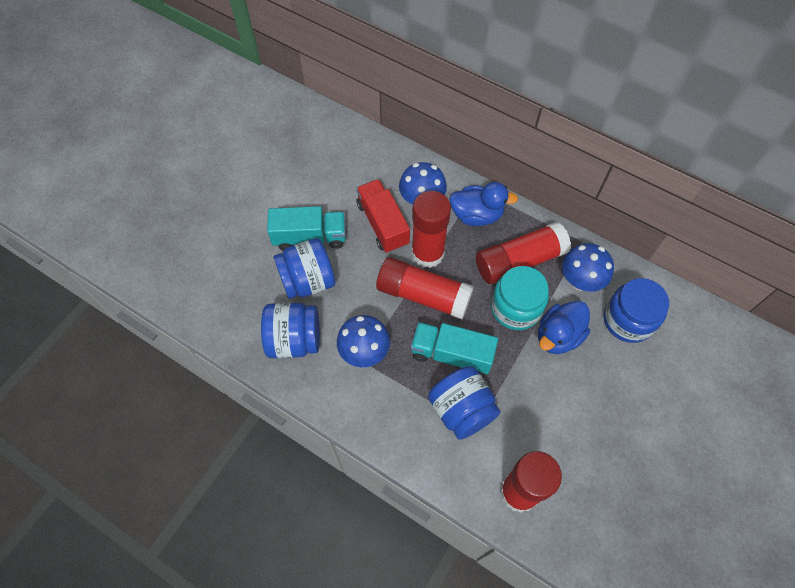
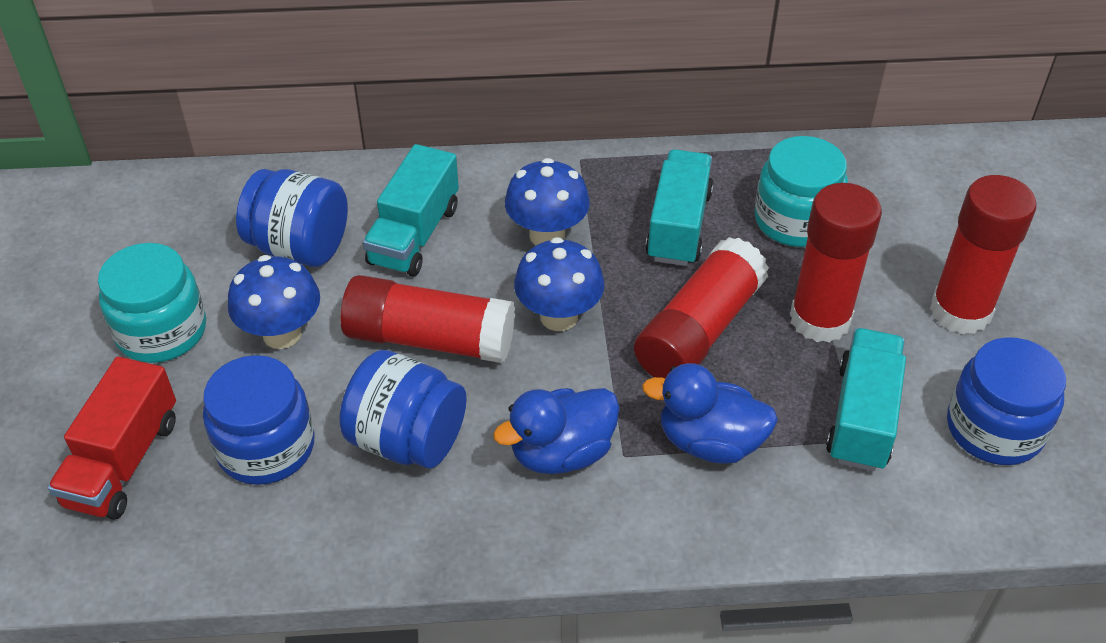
turquoise jar: [491,266,549,330] = 1 -> [98,243,206,363] [755,136,848,247] = 2
turquoise truck: [267,206,346,251] [411,322,498,375] = 2 -> [363,144,459,276] [645,149,713,266] [826,328,906,471] = 3

